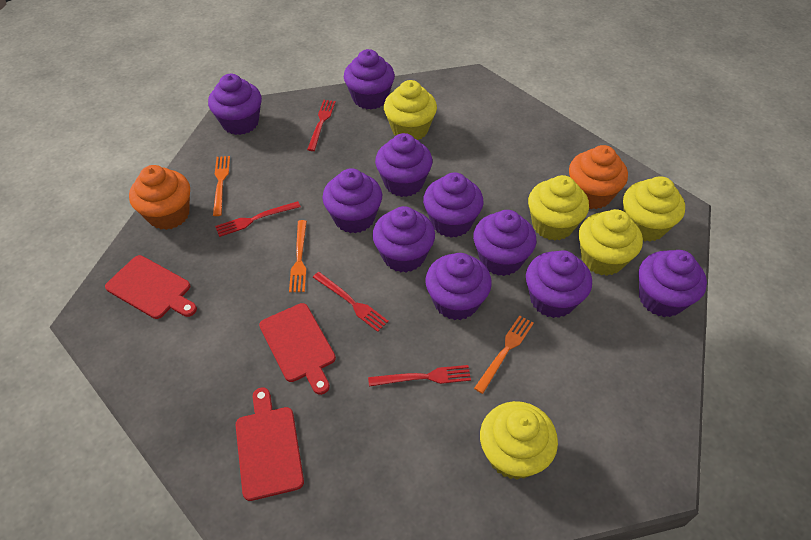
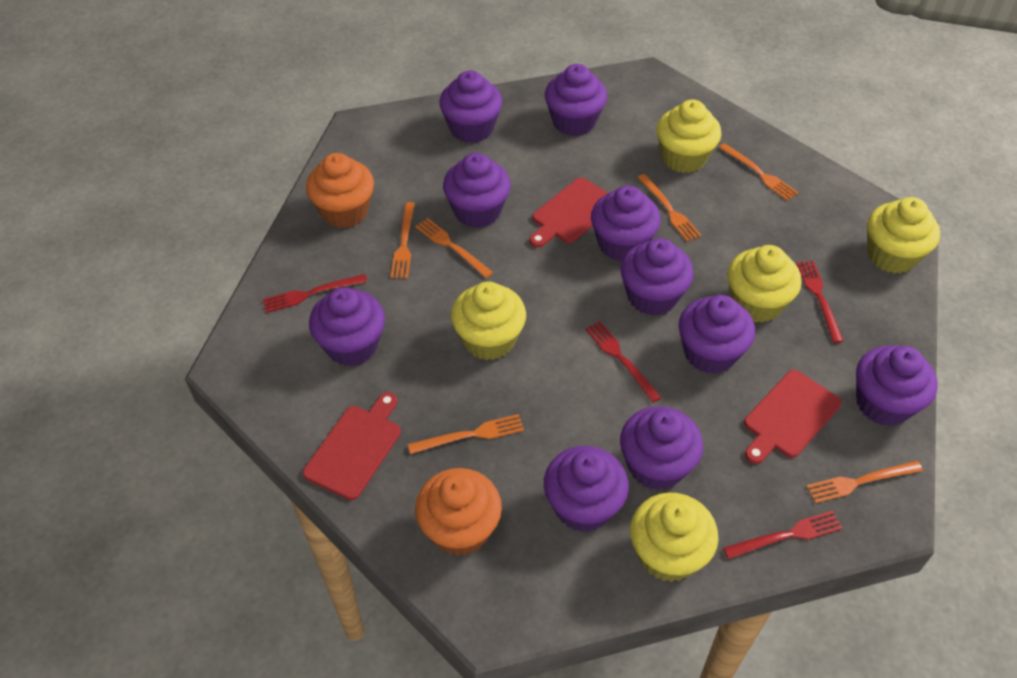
orange fork: [213,156,230,216] [289,220,307,292] [474,316,534,394] = 3 -> [391,202,415,279] [408,414,524,454] [415,218,493,278] [637,174,701,242] [719,143,798,201] [806,461,923,503] = 6

